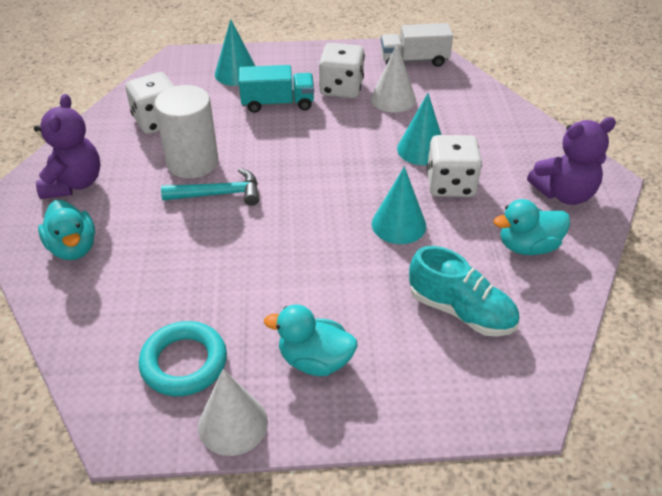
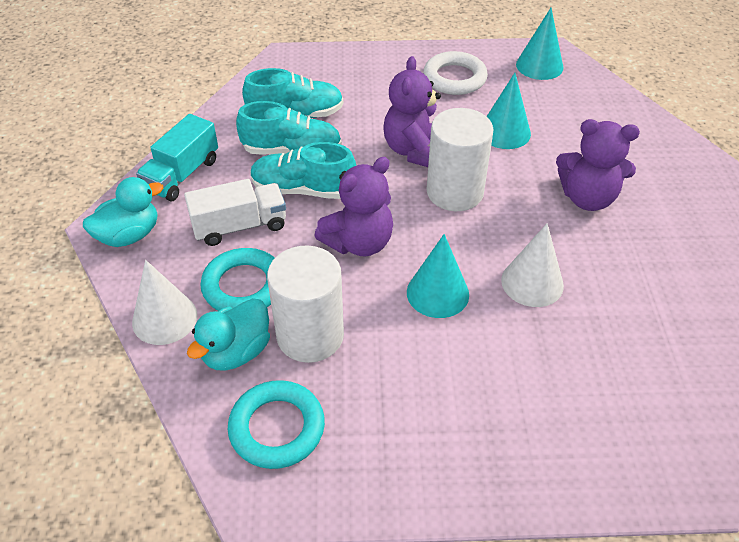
purple teddy bear: [34,94,100,199] [527,117,616,205] = 2 -> [314,157,393,256] [384,56,441,167] [556,119,640,211] = 3
turquoise duck: [38,200,95,260] [264,304,358,376] [493,199,570,255] = 3 -> [83,177,163,247] [187,298,270,371] = 2
turquoise hammer: [161,168,259,206] = 1 -> none = 0
turquoise ring: [139,321,227,396] = 1 -> [201,248,275,311] [228,380,325,469] = 2
turquoise shoe: [409,246,519,337] = 1 -> [236,101,342,155] [242,68,343,118] [250,142,356,199] = 3
white cylinder: [154,85,218,178] = 1 -> [267,245,344,363] [427,108,494,211] = 2
white dice: [125,72,174,134] [319,43,365,98] [427,135,482,197] = 3 -> none = 0
white ring: none = 0 -> [423,51,488,95] = 1

